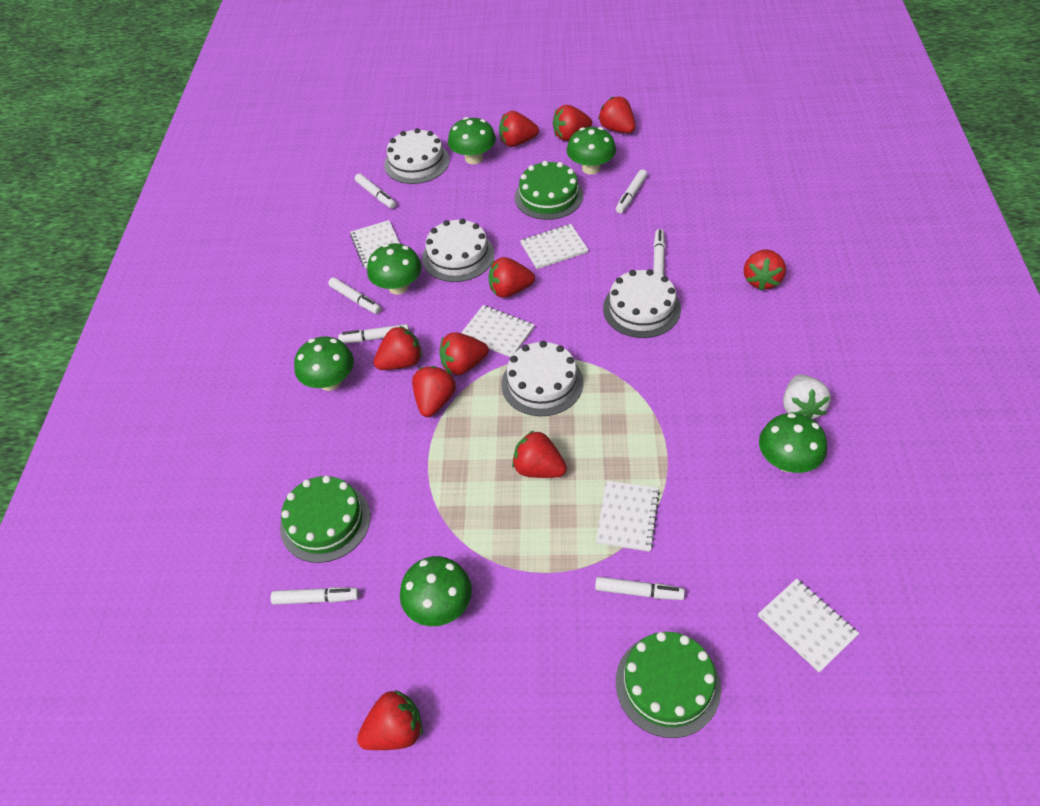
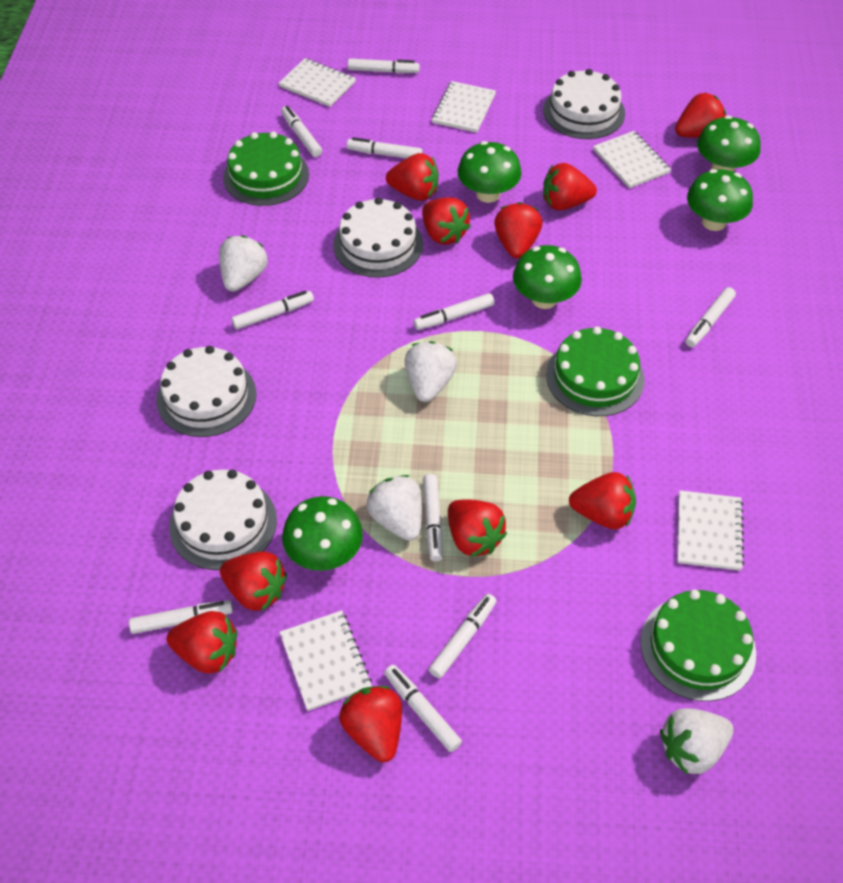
green mushroom: [294,337,354,391] [367,243,422,295] [400,556,472,626] [448,117,496,164] [567,127,616,175] [759,413,827,473] = 6 -> [282,496,363,571] [458,141,522,203] [513,245,582,309] [687,169,753,231] [697,115,761,172] = 5
white marker: [271,587,359,605] [328,277,381,314] [338,324,409,343] [355,174,396,209] [595,577,685,600] [616,169,647,214] [653,229,665,275] = 7 -> [129,600,233,634] [231,291,314,329] [281,106,322,157] [347,137,423,158] [348,58,420,73] [384,665,462,752] [414,293,495,330] [423,474,443,562] [429,594,497,679] [685,287,736,347] = 10
white strawberry: [783,374,831,419] = 1 -> [219,235,268,292] [367,475,422,541] [405,341,457,402] [660,708,734,775] = 4

